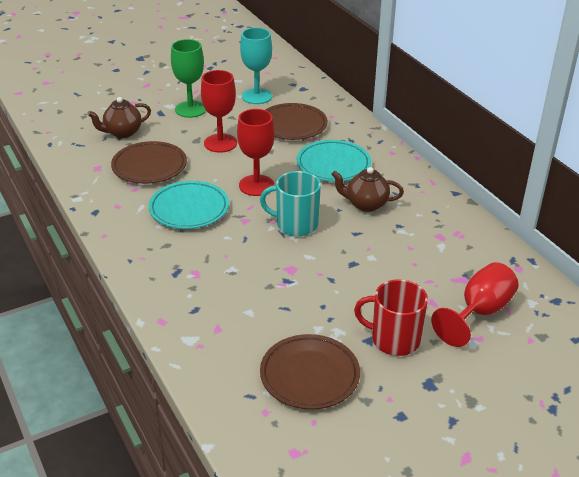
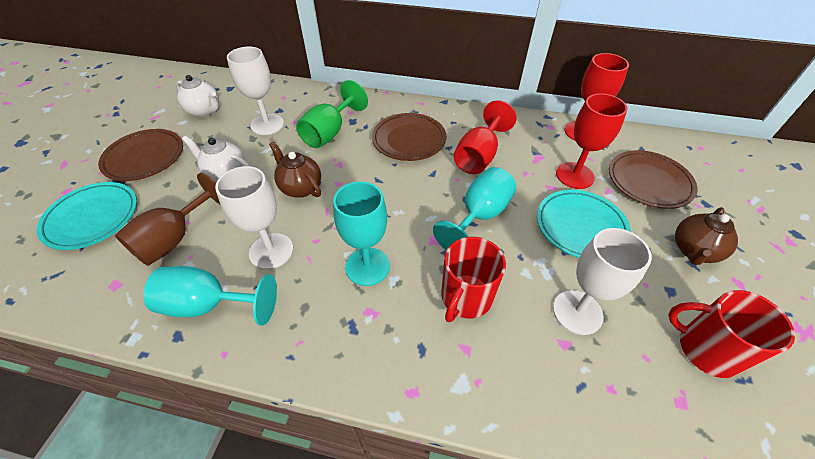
brown goblet: none = 0 -> [115,173,220,266] = 1
red mug: [354,279,428,356] = 1 -> [441,237,506,322] [668,290,795,378] = 2
turquoise goblet: [240,28,272,104] = 1 -> [143,266,277,325] [333,181,390,286] [433,167,516,251] = 3
turquoise mug: [260,171,321,236] = 1 -> none = 0
white goblet: none = 0 -> [215,166,293,269] [227,46,284,135] [553,228,652,335] = 3
white teapot: none = 0 -> [176,75,219,117] [182,135,249,182] = 2

